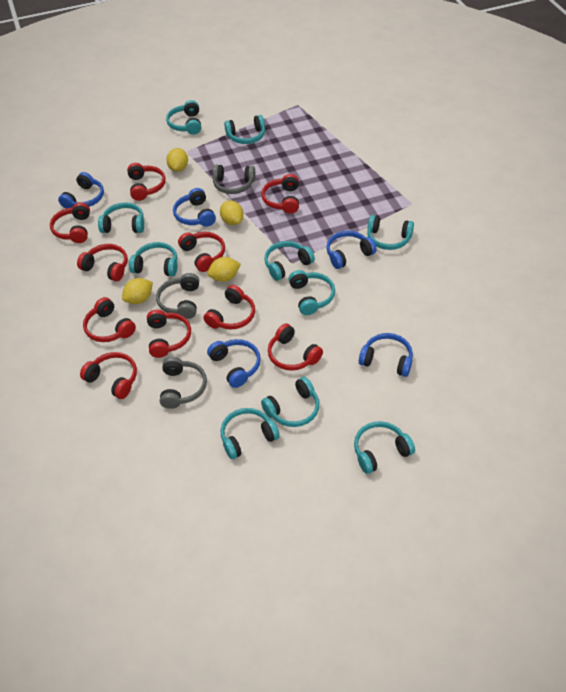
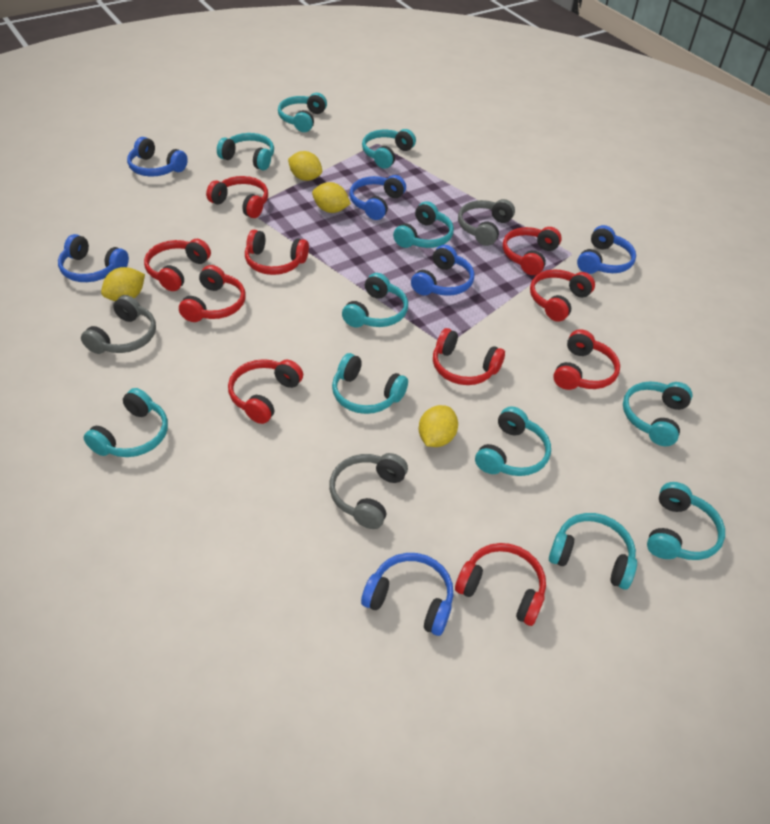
blue headphones: [58,172,104,209] [173,188,216,227] [207,339,261,388] [326,230,376,269] [359,333,413,377] = 5 -> [58,234,129,282] [127,137,188,177] [349,175,406,220] [361,553,453,636] [411,245,474,296] [577,225,636,274] = 6
turquoise headphones: [98,202,144,233] [129,242,177,276] [166,100,201,135] [221,408,280,459] [224,115,265,144] [261,377,319,427] [264,241,315,281] [288,270,335,315] [354,421,415,474] [367,215,414,250] = 10 -> [84,388,168,457] [217,133,274,170] [278,93,327,132] [332,353,408,414] [342,273,408,328] [362,129,416,169] [393,201,454,248] [475,406,551,476] [549,513,637,590] [623,382,693,446] [647,482,725,560] = 11

